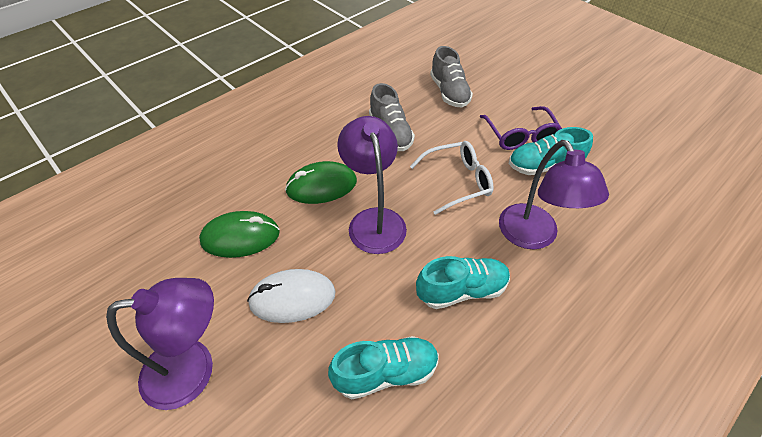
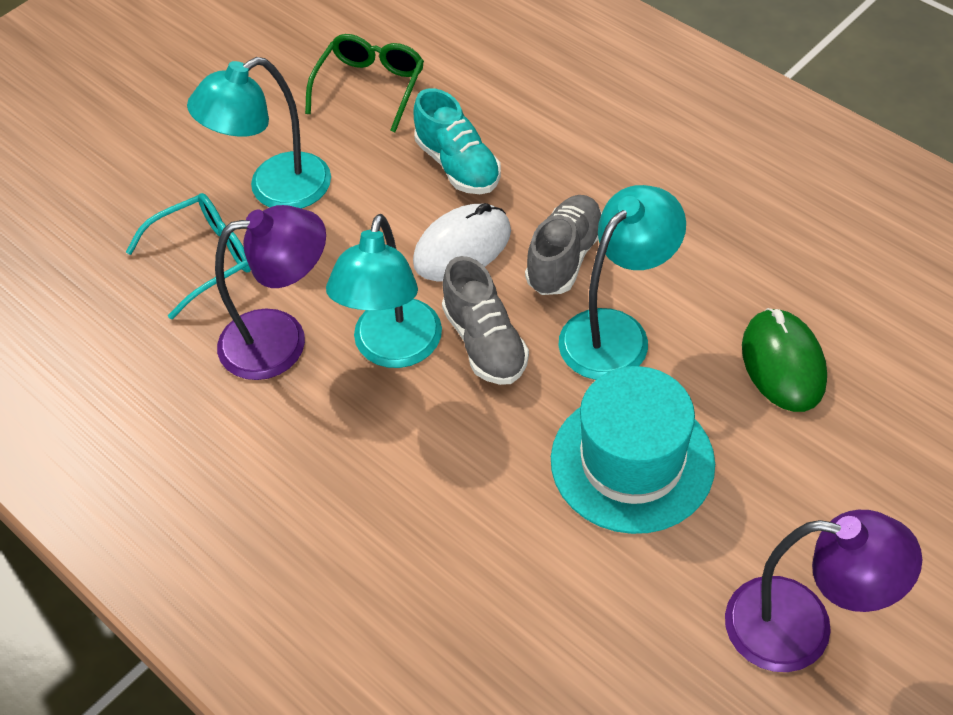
green glasses: none = 0 -> [305,34,424,132] = 1
green mouse: [199,211,280,258] [285,161,357,204] = 2 -> [742,308,827,412] = 1
purple glasses: [480,106,562,150] = 1 -> none = 0
purple lamp: [106,278,214,410] [337,116,407,254] [499,140,609,249] = 3 -> [215,205,326,380] [725,510,922,672] = 2
turquoise glasses: none = 0 -> [126,193,251,320] = 1
turquoise hat: none = 0 -> [551,366,715,534] = 1
turquoise lamp: none = 0 -> [187,57,331,209] [326,214,442,368] [558,185,686,380] = 3
turquoise shoe: [328,336,439,399] [416,256,510,309] [509,127,593,175] = 3 -> [414,88,501,194] = 1
white glasses: [410,141,494,215] = 1 -> none = 0

